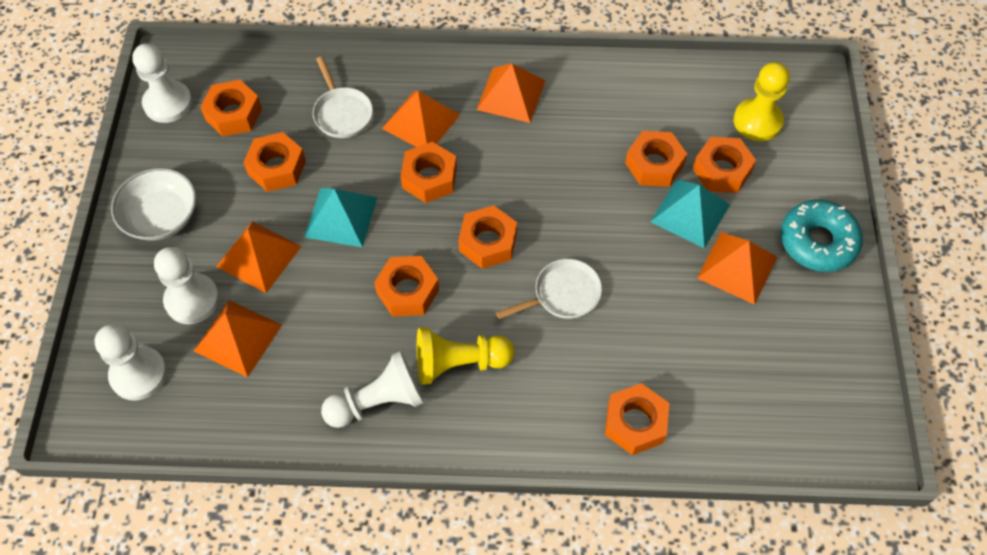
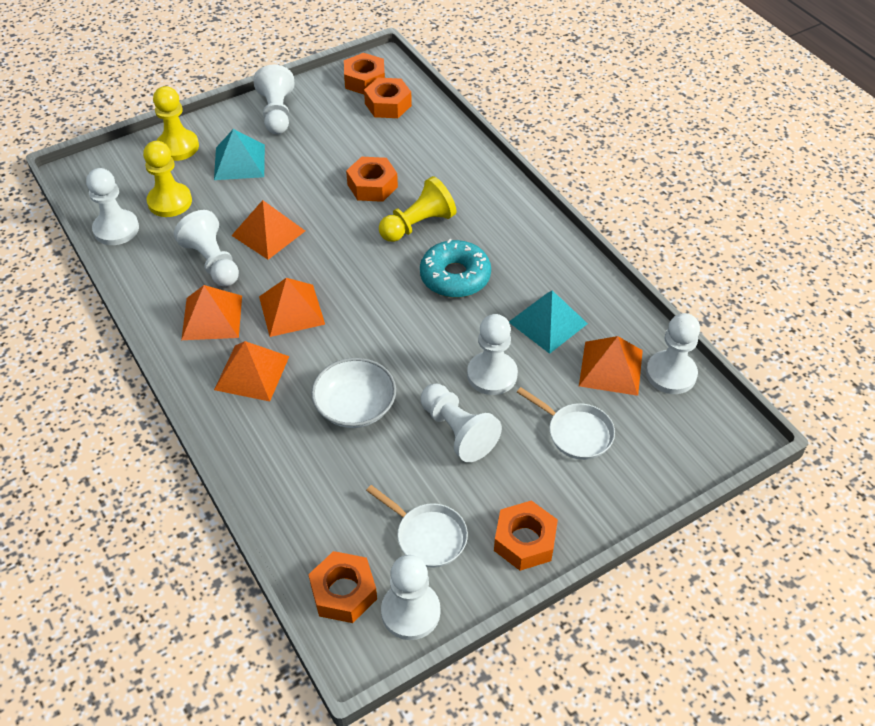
orange nut: [200,80,262,137] [243,132,306,192] [374,256,439,317] [401,142,457,203] [458,205,517,269] [605,383,669,455] [625,131,687,187] [693,137,756,193] = 8 -> [308,551,377,623] [344,53,385,94] [346,157,398,202] [364,78,412,118] [494,500,558,571] = 5
white pawn: [95,324,167,401] [132,43,192,123] [154,247,219,324] [321,351,424,428] = 4 -> [86,168,139,245] [174,210,239,287] [254,65,295,134] [381,555,440,640] [421,384,502,462] [467,314,518,395] [646,313,700,394] = 7
yellow pawn: [417,327,514,385] [733,62,790,141] = 2 -> [143,141,192,217] [153,86,199,161] [379,176,456,242] = 3

